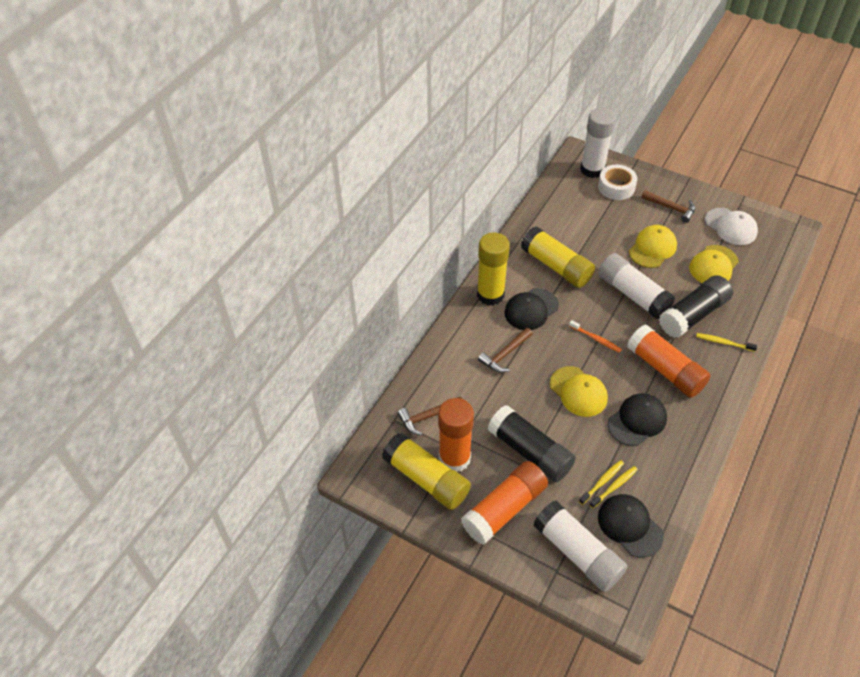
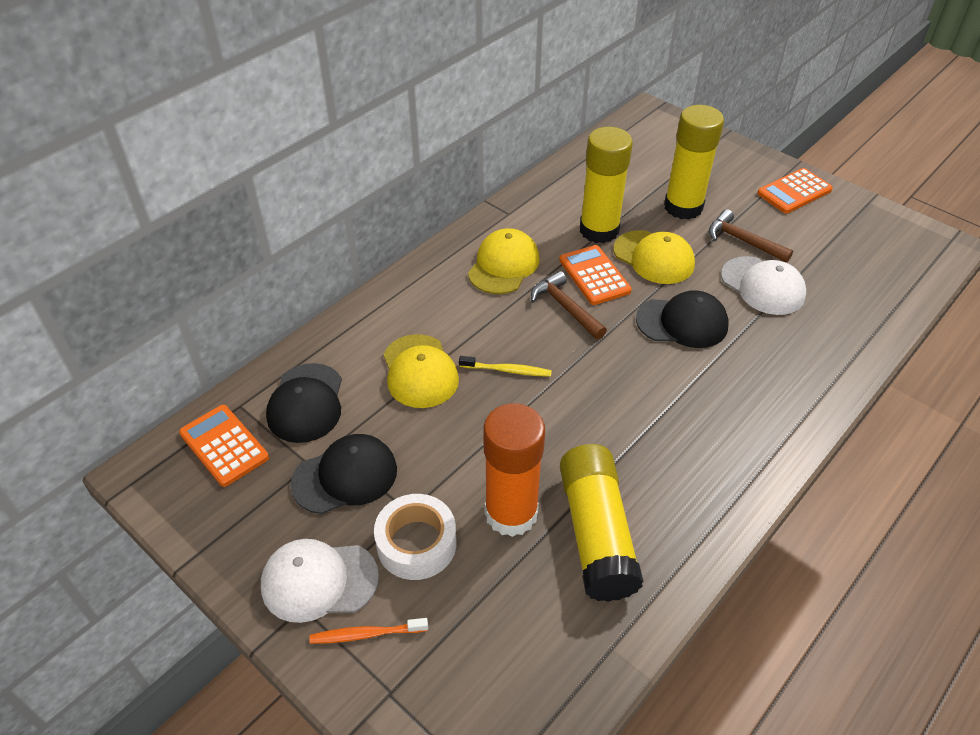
black glue stick: [488,405,576,482] [659,275,733,338] = 2 -> none = 0
brown hammer: [398,396,462,435] [478,328,532,373] [641,190,695,223] = 3 -> [531,271,607,340] [709,209,793,263] = 2
orange calculator: none = 0 -> [179,405,269,487] [559,245,632,305] [757,168,833,214] = 3
orange glue stick: [438,398,474,472] [461,461,548,545] [627,324,711,398] = 3 -> [483,403,545,537] = 1
white cap: [705,208,758,245] = 1 -> [261,539,379,623] [721,256,806,315] = 2
white glue stick: [533,501,627,592] [580,108,616,178] [598,253,675,319] = 3 -> none = 0
yellow toothbrush: [579,460,624,505] [590,466,638,508] [696,333,757,352] = 3 -> [459,356,552,377] = 1

